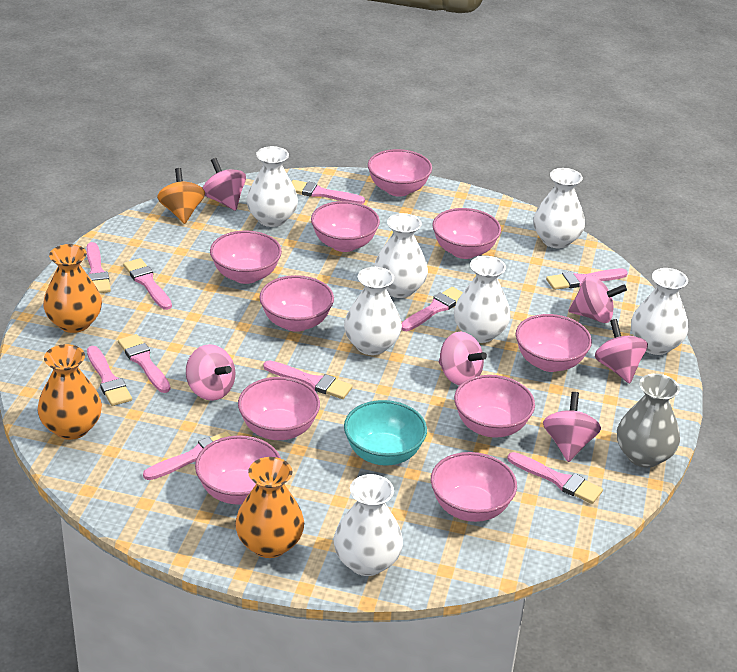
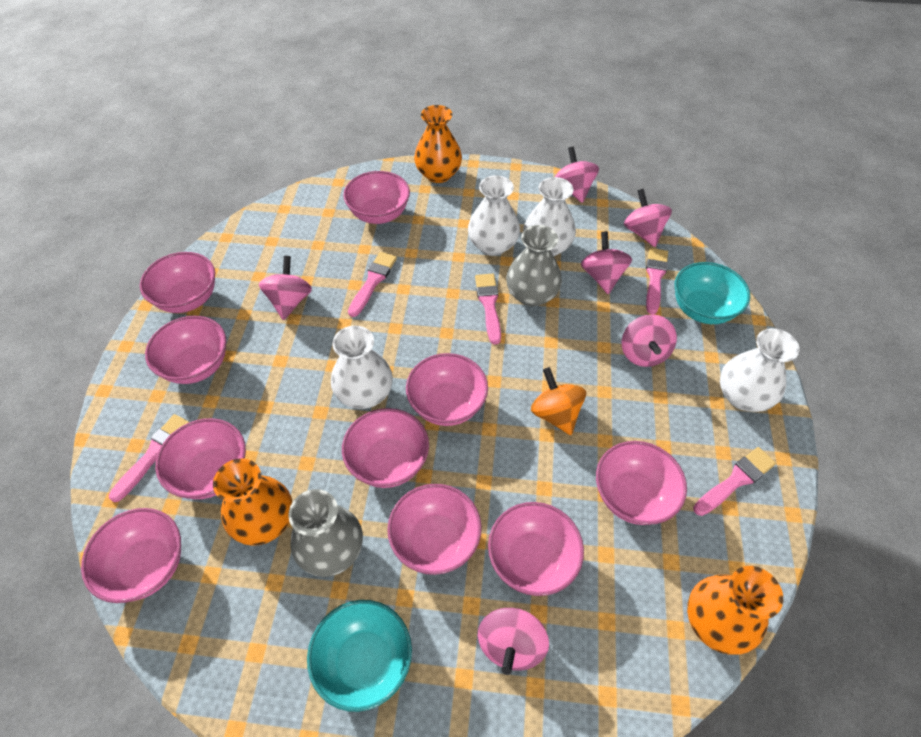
grey vase: [617,373,680,468] = 1 -> [288,489,363,577] [506,225,562,306] = 2
pink brush: [86,242,111,293] [87,346,132,406] [118,334,170,393] [123,258,172,310] [143,431,231,480] [263,361,353,399] [291,180,365,204] [401,287,463,331] [507,452,603,504] [546,269,628,290] = 10 -> [109,414,189,502] [348,252,397,317] [475,274,501,345] [646,248,668,314] [693,447,776,516] = 5
turquoise bowl: [344,400,427,466] = 1 -> [307,600,412,712] [674,262,751,324] = 2
white vase: [246,146,298,227] [334,474,403,576] [344,267,402,355] [374,213,428,298] [454,256,511,343] [533,168,585,248] [631,268,688,355] = 7 -> [331,326,393,409] [468,175,520,256] [523,177,576,256] [720,328,799,412] = 4

